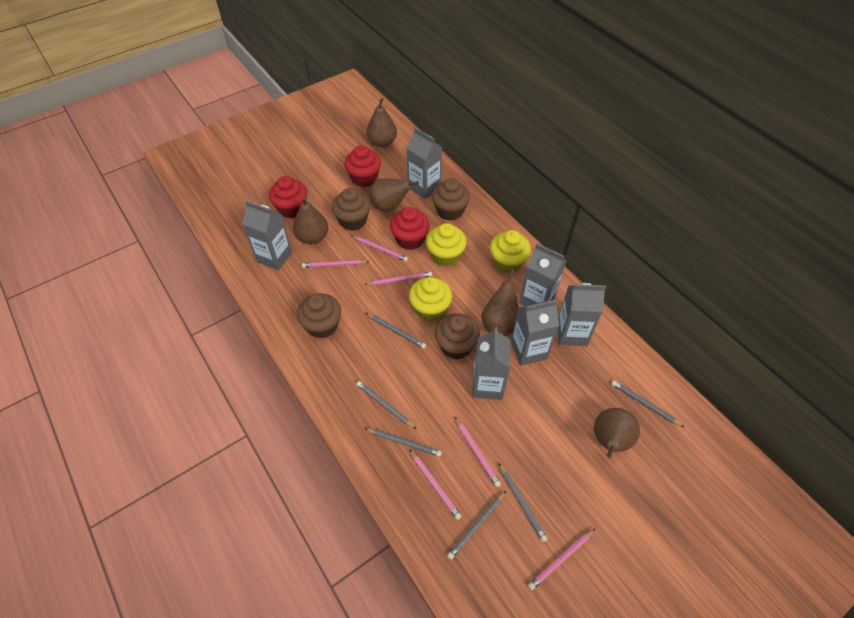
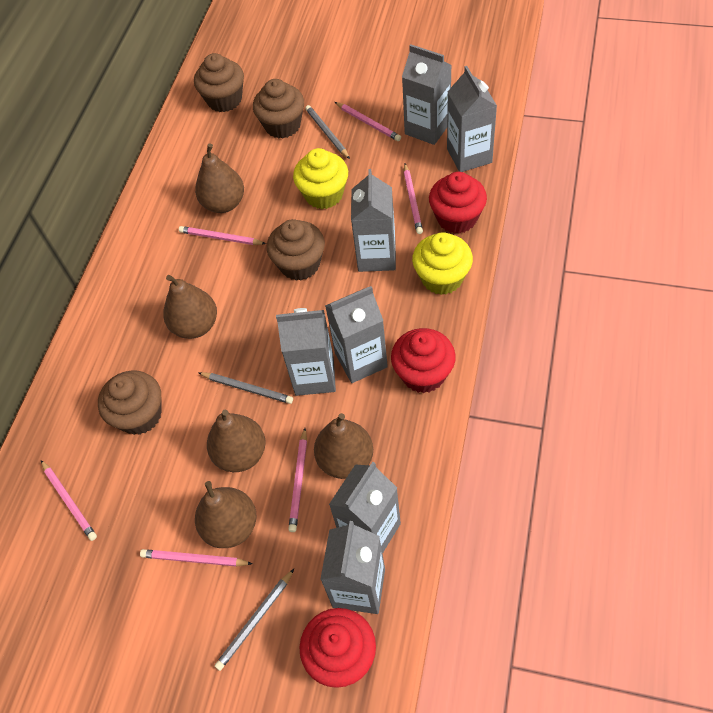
grey carton: [242,201,292,270] [407,128,442,199] [472,327,510,400] [511,300,559,366] [519,243,567,306] [558,283,606,346] = 6 -> [276,308,336,396] [320,521,385,614] [325,286,388,383] [329,462,401,554] [351,169,396,272] [402,44,451,145] [447,66,497,172] = 7
grey pencil: [356,381,416,429] [364,428,442,457] [366,313,426,349] [447,491,506,560] [499,463,548,542] [611,380,684,427] = 6 -> [199,372,293,404] [215,569,294,671] [305,105,350,159] = 3
yellow cupcake: [409,277,452,321] [426,223,467,267] [490,230,531,273] = 3 -> [293,148,348,209] [412,232,473,295] = 2

